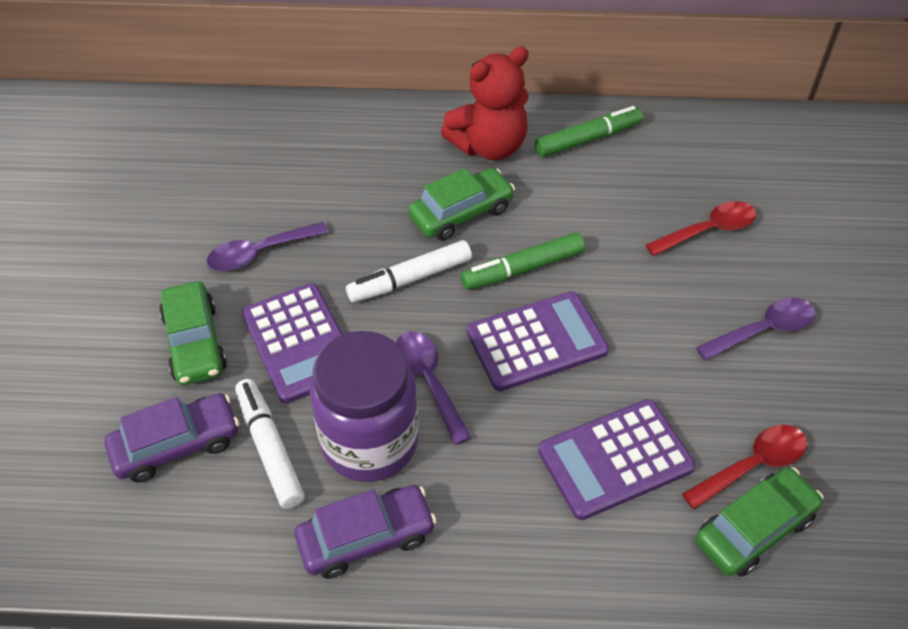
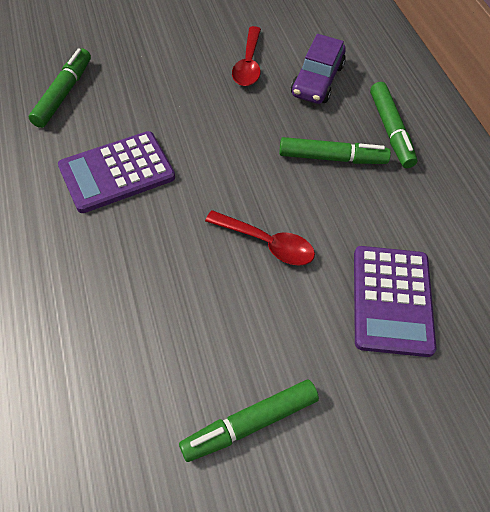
green car: [159,281,227,385] [408,168,515,241] [696,467,824,577] = 3 -> none = 0
green marker: [461,232,585,290] [535,106,643,157] = 2 -> [29,48,91,128] [179,380,319,462] [279,137,391,164] [370,82,417,168] = 4
purple calculator: [242,283,343,403] [467,291,609,391] [538,399,695,520] = 3 -> [58,131,175,213] [354,246,436,357] = 2
purple car: [105,393,239,483] [295,485,437,579] = 2 -> [291,34,346,104] = 1
purple jar: [310,331,419,482] = 1 -> none = 0
purple spoon: [207,222,328,271] [396,331,472,445] [696,298,815,361] = 3 -> none = 0
red teddy bear: [441,46,529,160] = 1 -> none = 0
white marker: [235,379,305,509] [346,240,472,303] = 2 -> none = 0

